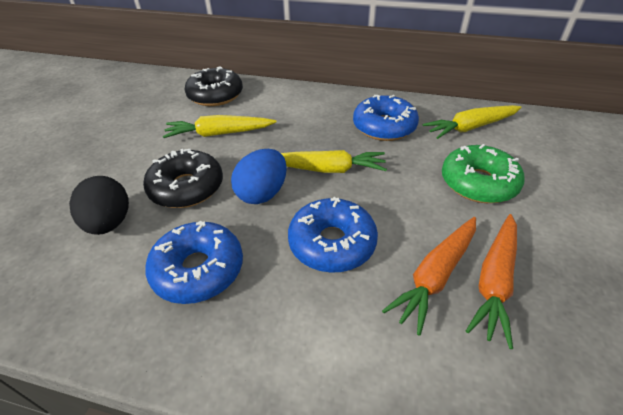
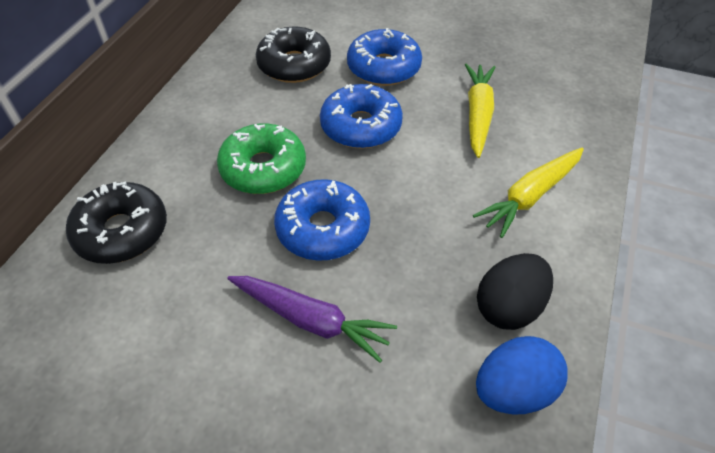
orange carrot: [382,217,476,336] [466,214,517,349] = 2 -> none = 0
purple carrot: none = 0 -> [227,276,397,363] = 1
yellow carrot: [163,115,276,138] [281,150,387,173] [423,105,522,139] = 3 -> [465,63,495,158] [473,148,584,238] = 2

